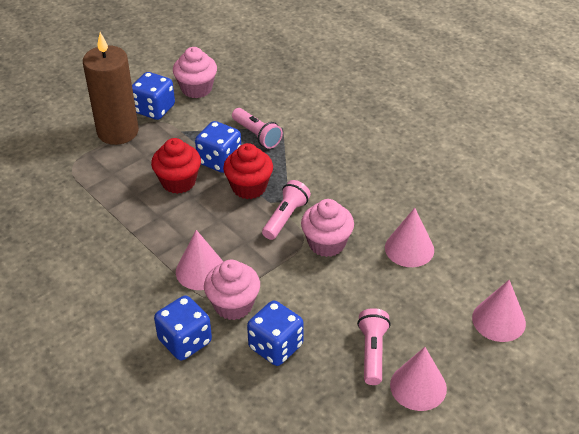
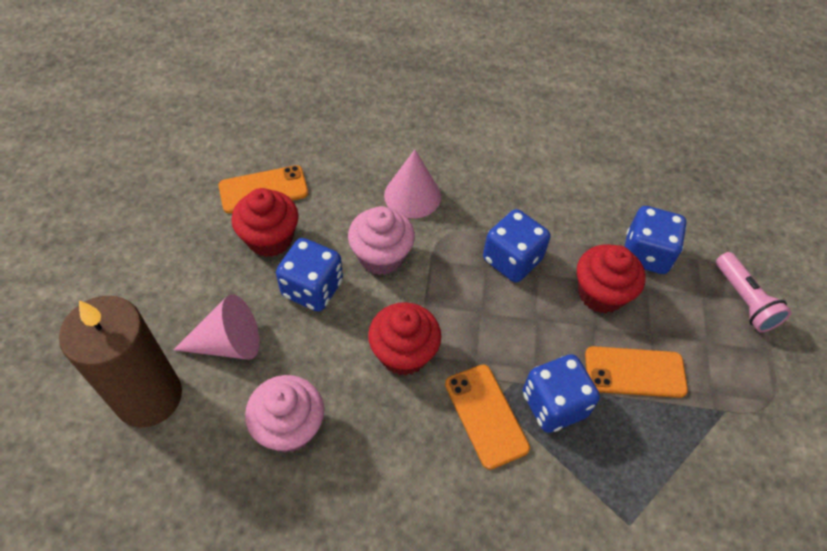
orange phone: none = 0 -> [219,165,308,214] [445,365,530,470] [585,346,688,398] = 3
pink cone: [176,230,223,290] [385,208,434,267] [390,347,447,411] [472,280,526,342] = 4 -> [174,294,260,360] [384,150,441,219] = 2
pink cupcake: [173,47,217,98] [204,260,260,320] [301,199,354,257] = 3 -> [245,375,324,453] [348,206,415,275] = 2
pink flashlight: [232,108,283,149] [262,180,311,240] [357,308,391,385] = 3 -> [716,252,791,333] = 1
red cupcake: [151,138,201,194] [223,143,273,199] = 2 -> [231,188,298,257] [368,302,441,375] [577,244,645,313] = 3

